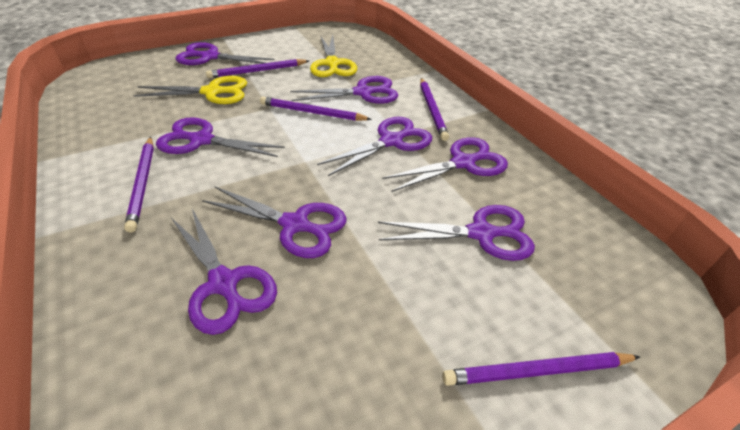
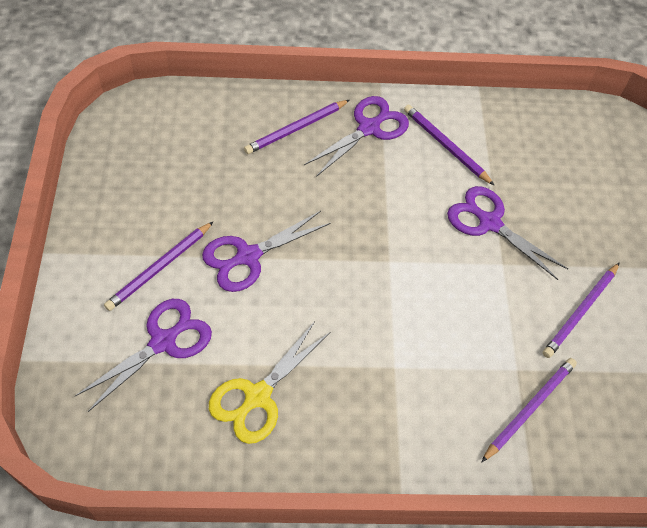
purple scissors: [156,117,285,157] [171,209,277,335] [175,42,275,65] [202,187,347,258] [290,76,398,104] [317,117,432,176] [378,205,535,261] [382,137,508,192] = 8 -> [75,299,212,412] [202,211,331,292] [304,96,409,177] [447,186,568,280] = 4
yellow scissors: [133,76,247,104] [310,35,357,77] = 2 -> [209,321,330,444] = 1

